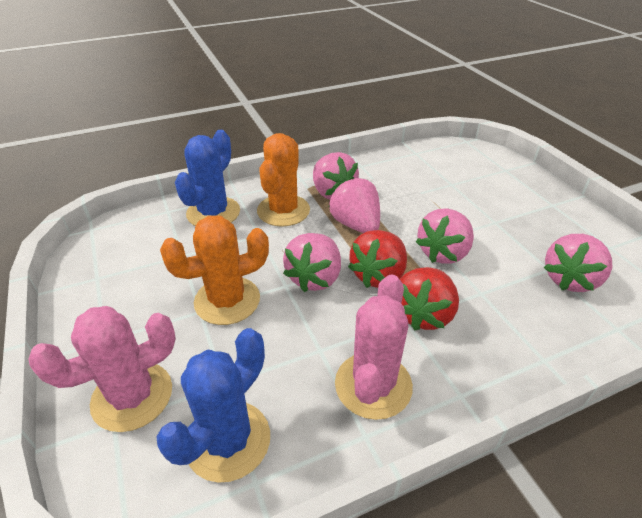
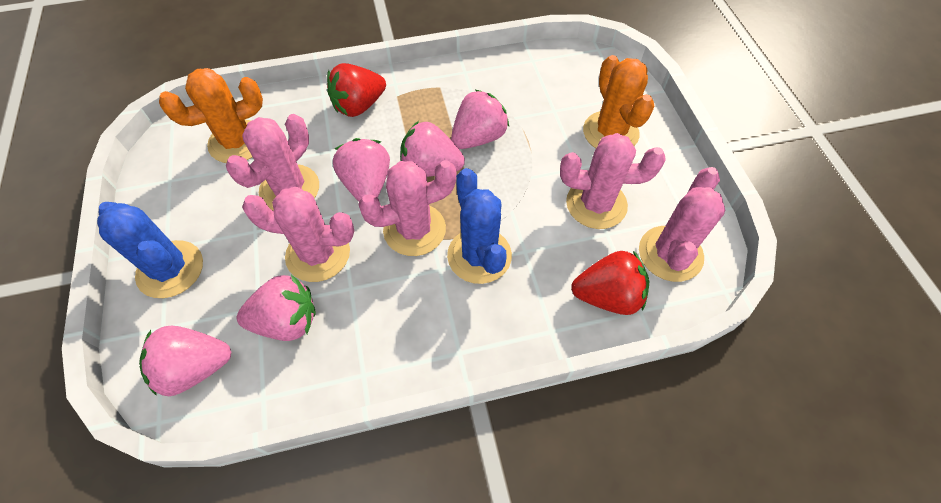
pink cactus: [29,306,176,432] [335,274,413,420] = 2 -> [226,114,319,211] [242,187,354,282] [358,160,456,256] [560,133,666,229] [639,167,725,282] = 5

